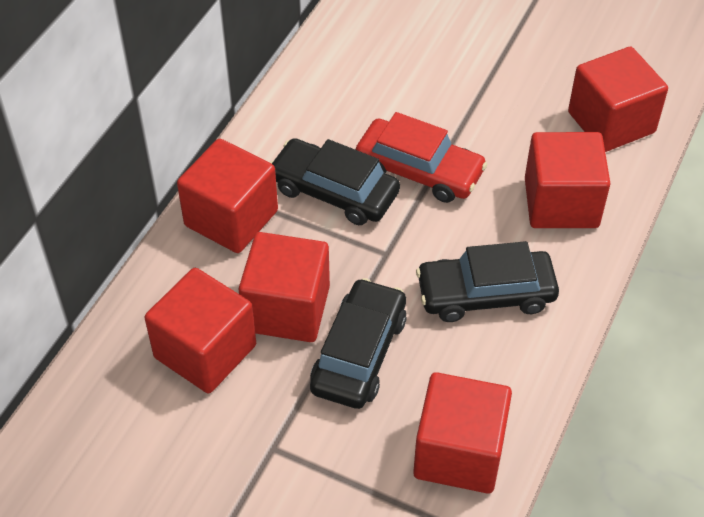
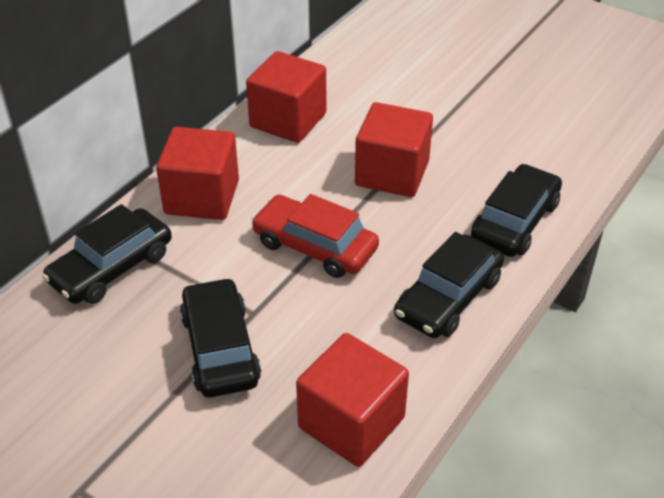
black car: [270,138,400,225] [310,278,406,409] [416,241,559,322] = 3 -> [42,204,172,304] [180,278,261,398] [394,232,504,338] [471,164,562,257] = 4
red cube: [145,268,256,393] [177,139,278,253] [239,232,330,342] [413,372,512,493] [525,132,611,228] [568,47,668,152] = 6 -> [156,127,239,220] [246,51,326,143] [296,333,409,467] [355,102,433,197] = 4

